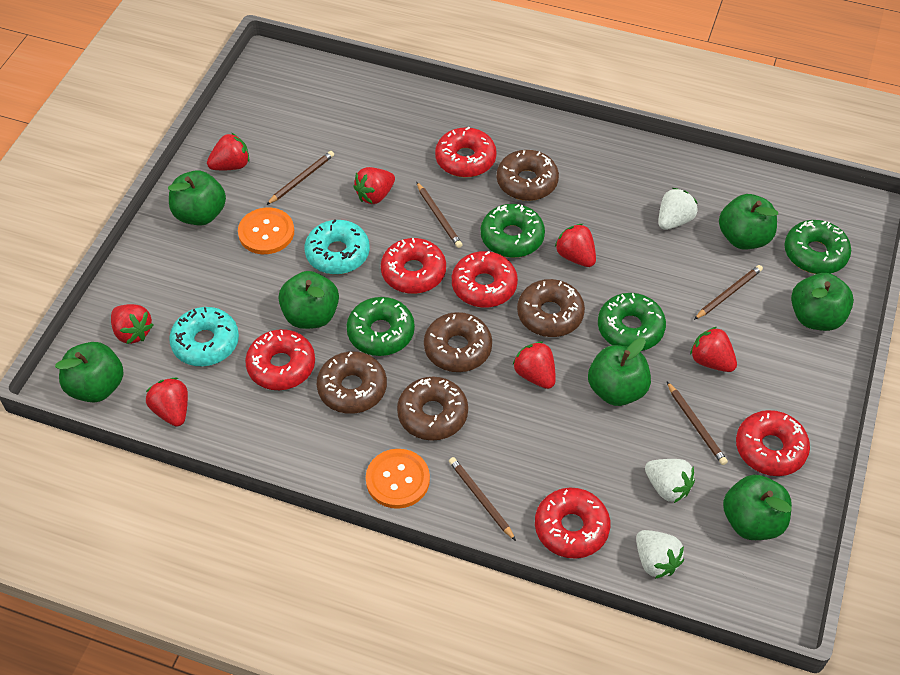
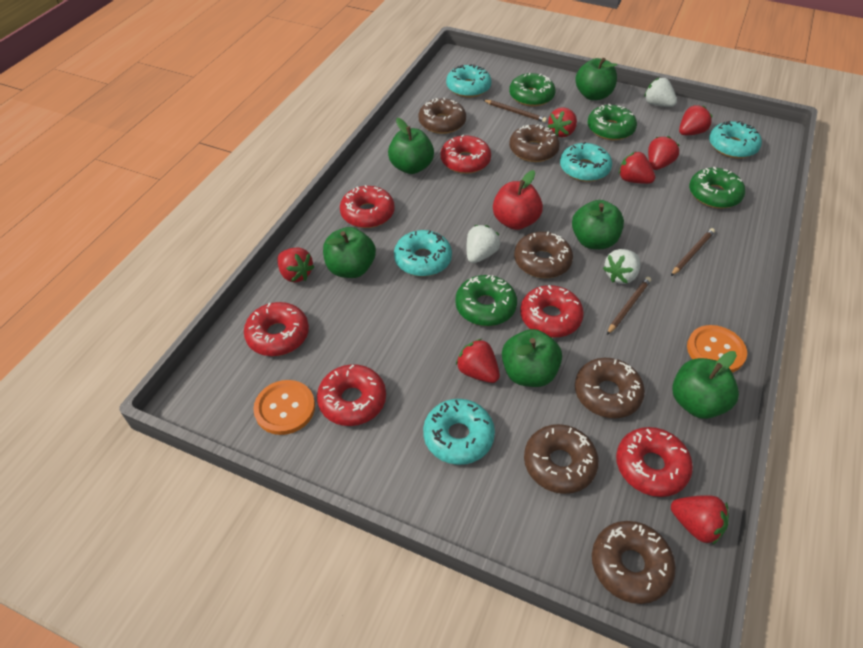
brown donut: [317,351,387,414] [397,377,468,441] [424,312,492,372] [497,150,559,201] [517,279,585,337] = 5 -> [418,98,466,134] [509,124,560,162] [514,231,573,278] [524,424,599,494] [575,358,645,418] [592,521,676,604] = 6
brown pencil: [266,151,334,205] [416,182,462,248] [449,457,516,541] [667,382,728,465] [694,265,763,320] = 5 -> [483,100,547,123] [607,277,651,335] [671,228,715,276] = 3
green apple: [55,342,123,402] [168,170,226,226] [278,271,339,329] [588,338,651,406] [719,194,778,249] [723,475,792,540] [791,273,854,331] = 7 -> [323,227,376,278] [388,118,434,174] [502,329,562,387] [572,200,624,249] [575,58,617,100] [672,351,739,419] = 6
red apple: none = 0 -> [493,170,543,230] = 1
turquoise donut: [169,307,239,366] [305,220,370,275] = 2 -> [394,230,452,277] [423,399,495,465] [446,64,492,98] [560,142,612,182] [709,121,762,158] = 5

